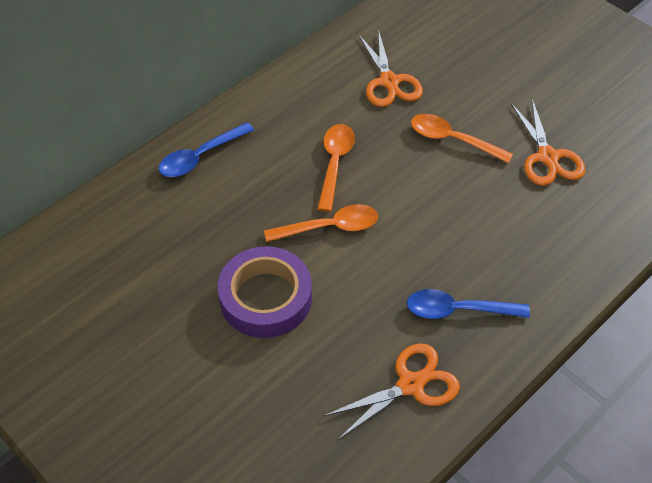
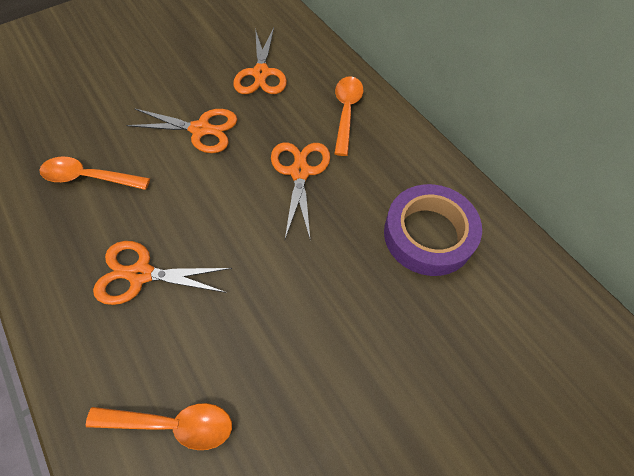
blue spoon: [159,122,254,177] [407,289,530,319] = 2 -> none = 0
orange scissors: [324,343,460,440] [358,29,423,107] [511,99,585,186] = 3 -> [93,241,232,305] [126,108,237,153] [233,28,287,94] [271,142,330,239] = 4

